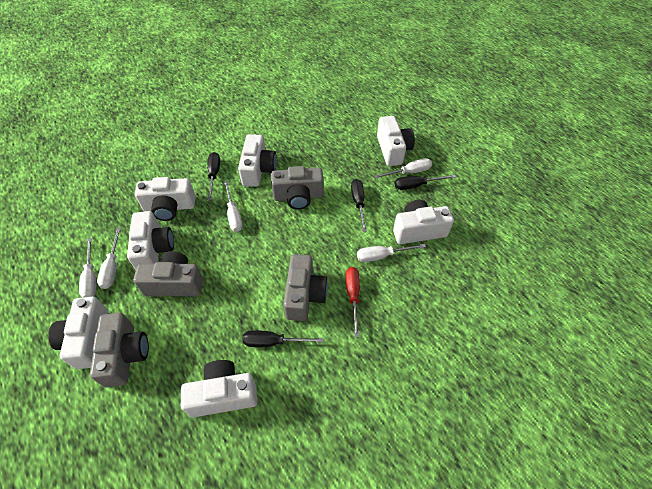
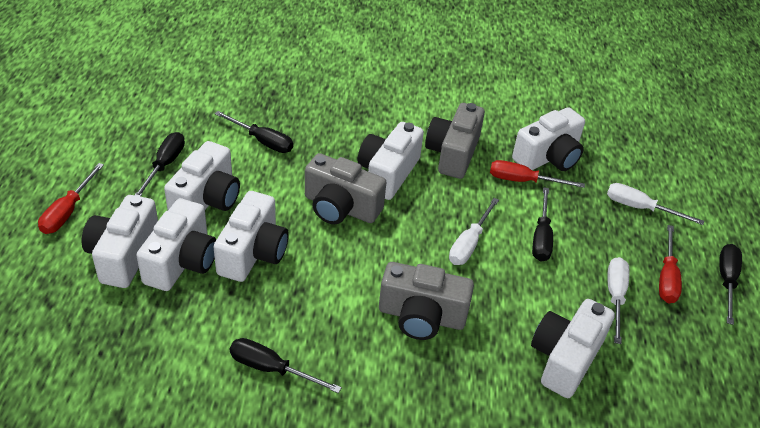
black screwdriver: [207,152,220,201] [243,330,323,347] [351,179,367,232] [395,175,456,190] = 4 -> [135,132,185,197] [215,111,293,153] [230,338,342,393] [532,187,553,262] [719,244,742,325] = 5
grey camera: [90,313,149,388] [133,251,203,296] [271,166,324,210] [283,254,328,321] = 4 -> [305,153,386,224] [379,262,474,340] [425,103,485,179] = 3
red screwdriver: [346,267,360,337] = 1 -> [38,163,104,234] [490,160,585,188] [659,225,682,303] = 3
white screwdriver: [79,238,96,298] [97,227,121,289] [224,181,243,232] [357,244,426,262] [374,158,432,179] = 5 -> [449,198,499,265] [607,183,704,225] [607,257,629,344] = 3

